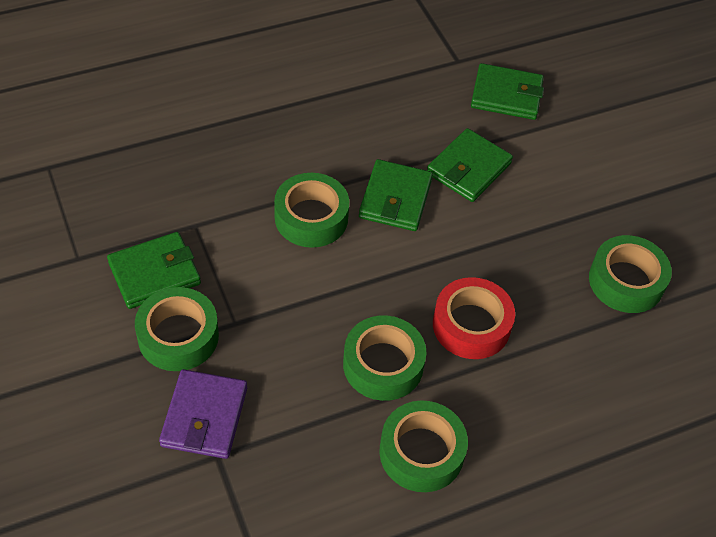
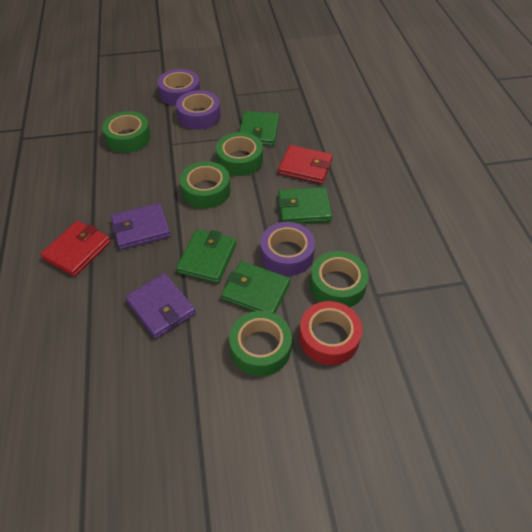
purple tape: none = 0 -> [157,69,200,106] [176,90,221,130] [260,222,315,276] = 3
purple wallet: [159,369,247,459] = 1 -> [111,203,171,250] [125,273,196,339] = 2
red wallet: none = 0 -> [41,221,111,277] [278,145,333,184] = 2

